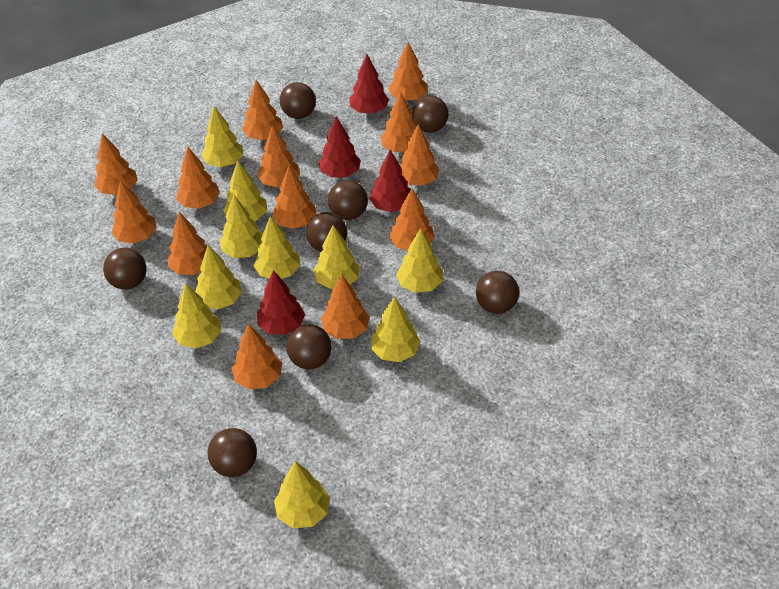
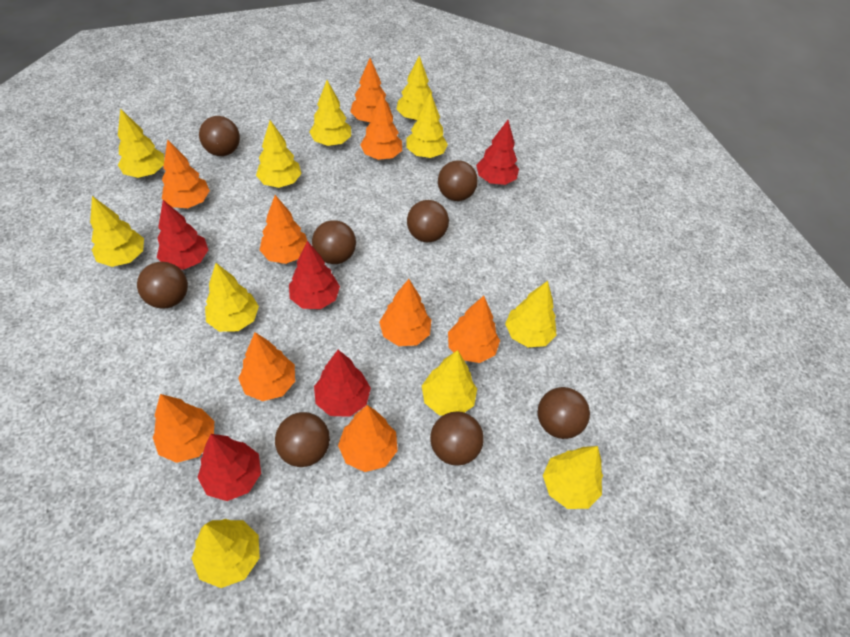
orange tree: [94,133,138,195] [111,180,157,244] [168,212,208,275] [176,147,220,209] [232,323,282,389] [242,80,283,140] [257,125,300,187] [272,166,317,229] [321,274,370,339] [380,92,417,152] [388,42,427,101] [389,188,435,251] [400,124,440,186] = 13 -> [153,394,214,463] [162,139,210,208] [238,332,295,401] [260,195,307,264] [338,405,398,472] [350,58,391,123] [360,94,402,160] [379,279,431,346] [448,296,500,363] = 9
red tree: [257,270,305,335] [318,117,361,178] [350,54,389,114] [369,149,411,212] = 4 -> [157,200,208,270] [197,434,261,501] [289,241,340,309] [314,350,371,417] [476,120,519,185] = 5
yellow tree: [172,283,222,349] [195,245,242,309] [201,106,243,167] [220,195,263,258] [223,160,267,221] [254,216,300,279] [274,461,330,528] [313,225,360,289] [371,296,421,362] [396,228,443,293] = 10 -> [90,196,144,267] [118,108,164,178] [191,519,260,588] [205,263,259,332] [256,120,302,188] [310,80,351,146] [397,56,432,121] [406,92,448,158] [422,350,477,416] [505,281,556,347] [543,446,603,509] = 11

